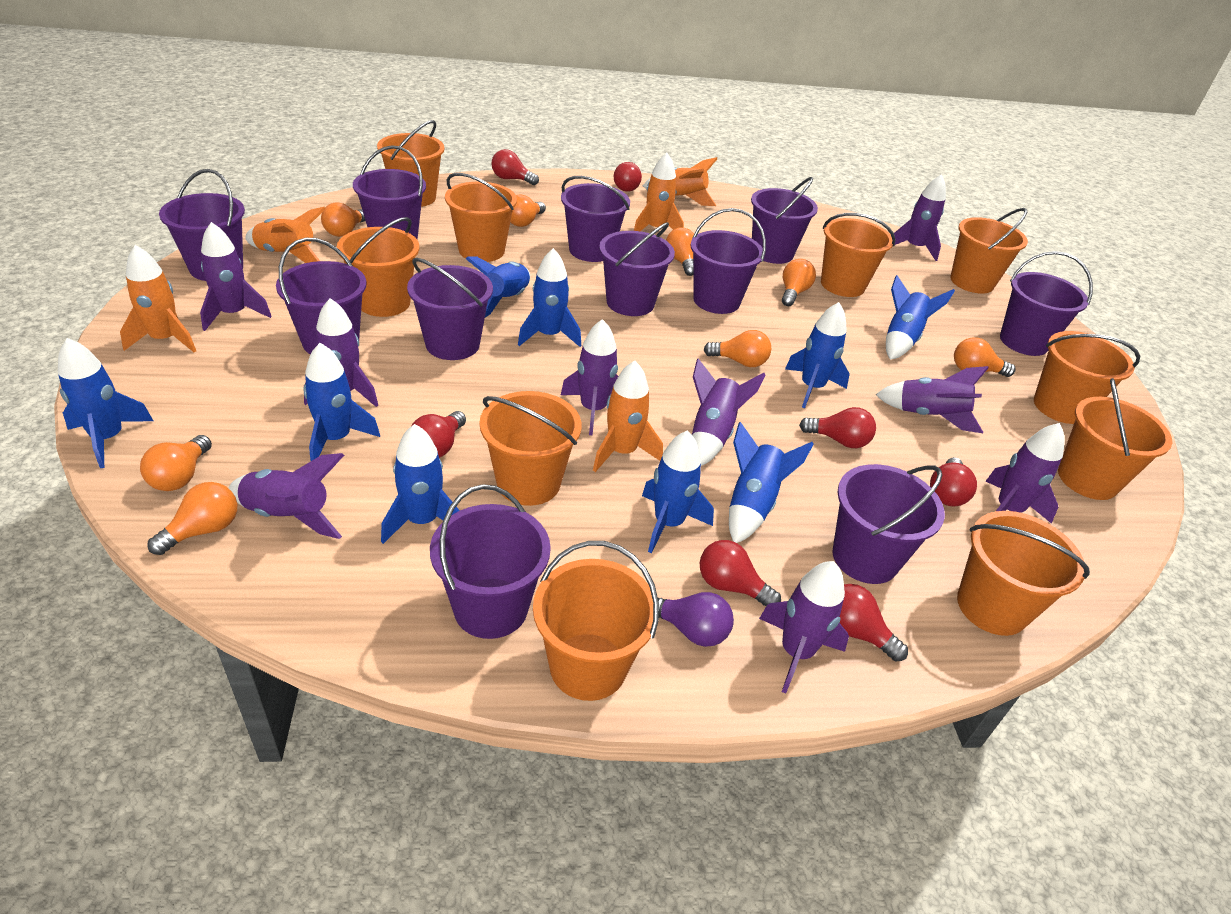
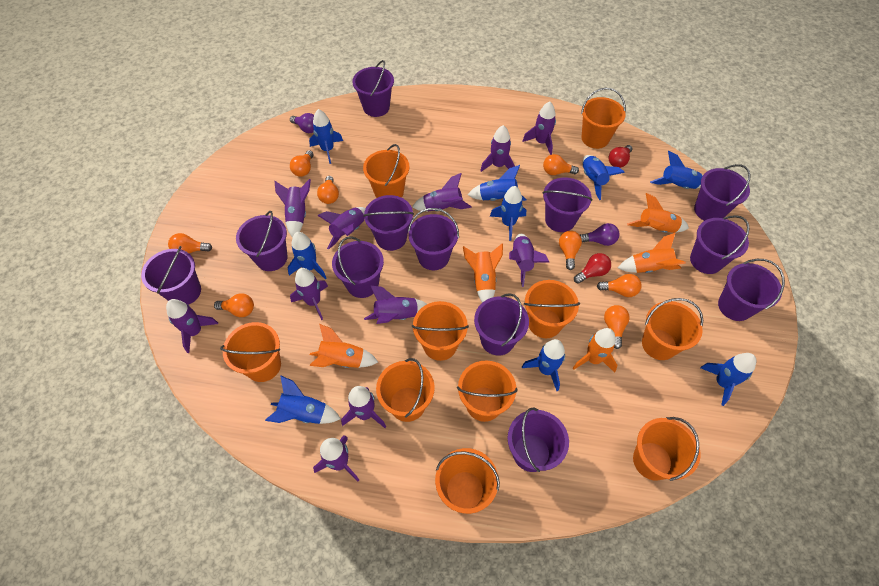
purple bucket: [159,169,245,281] [276,238,367,354] [353,145,426,239] [407,258,493,360] [430,484,551,639] [561,176,630,262] [599,222,675,316] [691,208,766,314] [751,177,818,264] [832,464,945,584] [1000,251,1093,356] = 11 -> [141,246,201,305] [236,211,287,271] [332,236,384,298] [352,60,394,117] [363,195,414,251] [408,208,459,270] [474,293,529,356] [508,408,569,472] [542,177,592,232] [690,215,750,274] [694,164,751,221] [718,259,785,321] = 12
purple light bulb: [658,592,734,647] = 1 -> [290,113,314,133] [580,223,619,246] = 2
purple rocket: [200,222,272,331] [229,453,344,539] [304,298,378,407] [561,319,618,435] [692,358,766,466] [759,561,849,694] [875,366,988,433] [894,174,946,261] [985,423,1065,524] = 9 -> [166,299,218,353] [275,179,311,238] [290,268,328,320] [313,435,359,481] [317,207,366,250] [341,386,386,428] [364,285,427,324] [412,173,472,211] [480,125,515,172] [509,234,549,287] [522,101,556,155] = 11
red light bulb: [411,411,466,458] [491,149,539,185] [614,162,642,192] [700,540,781,606] [799,407,876,448] [839,584,908,662] [930,457,977,506] = 7 -> [574,253,611,284] [608,145,633,168] = 2

